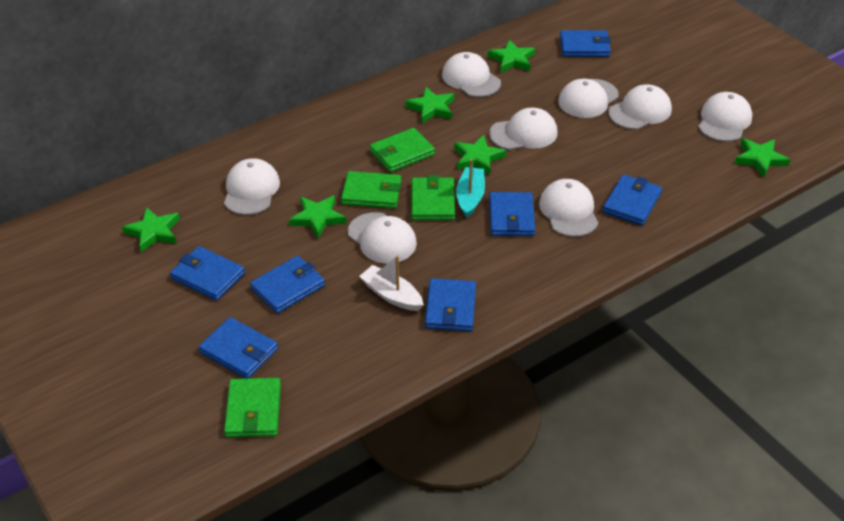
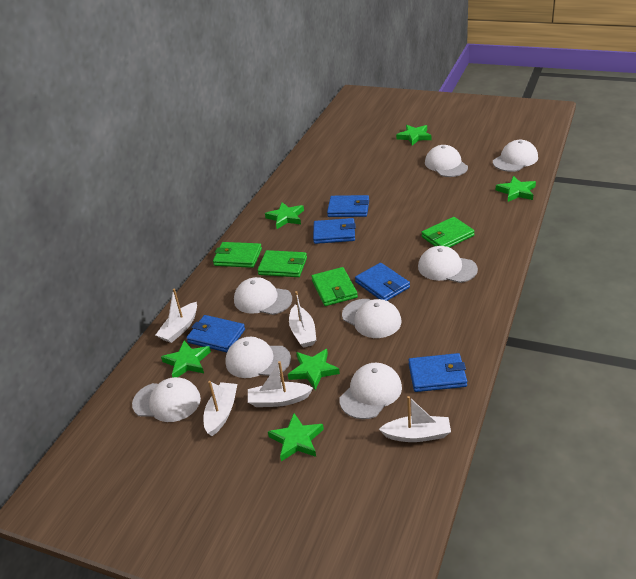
blue wallet: [170,246,245,301] [199,317,278,378] [250,256,325,313] [425,278,476,331] [489,192,535,236] [560,30,611,57] [603,175,662,225] = 7 -> [186,315,245,352] [313,218,356,244] [327,195,369,217] [355,263,410,301] [408,353,467,392] = 5
turquoise boat: [456,159,485,218] = 1 -> none = 0
white boat: [359,255,424,311] = 1 -> [156,288,197,343] [204,381,237,436] [248,361,313,407] [289,291,316,348] [379,396,451,442] = 5

